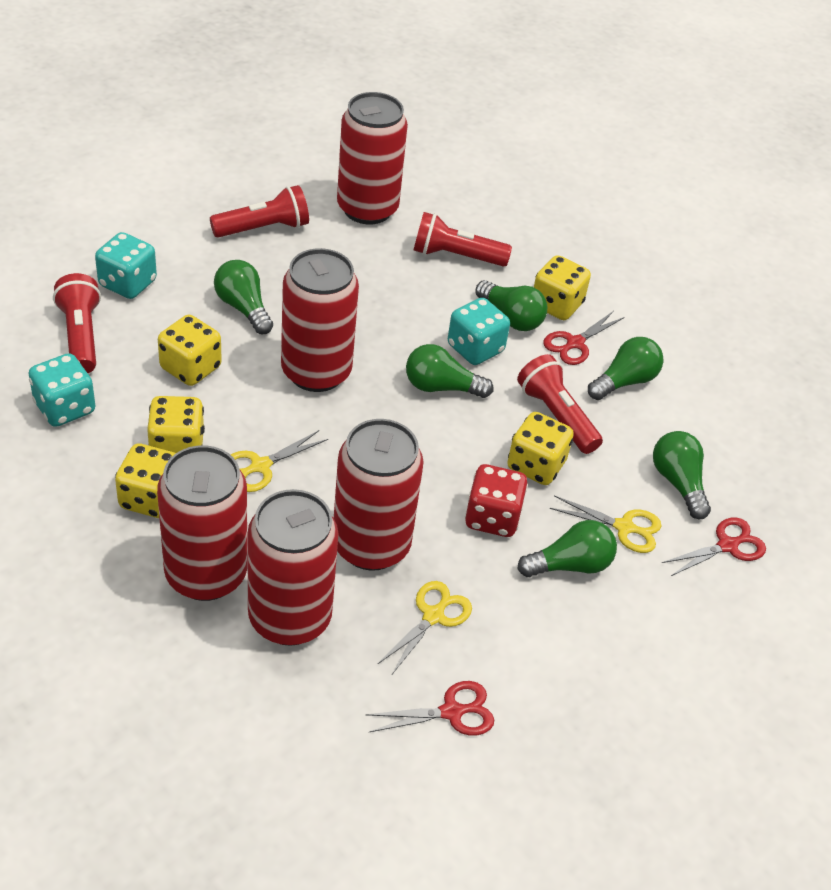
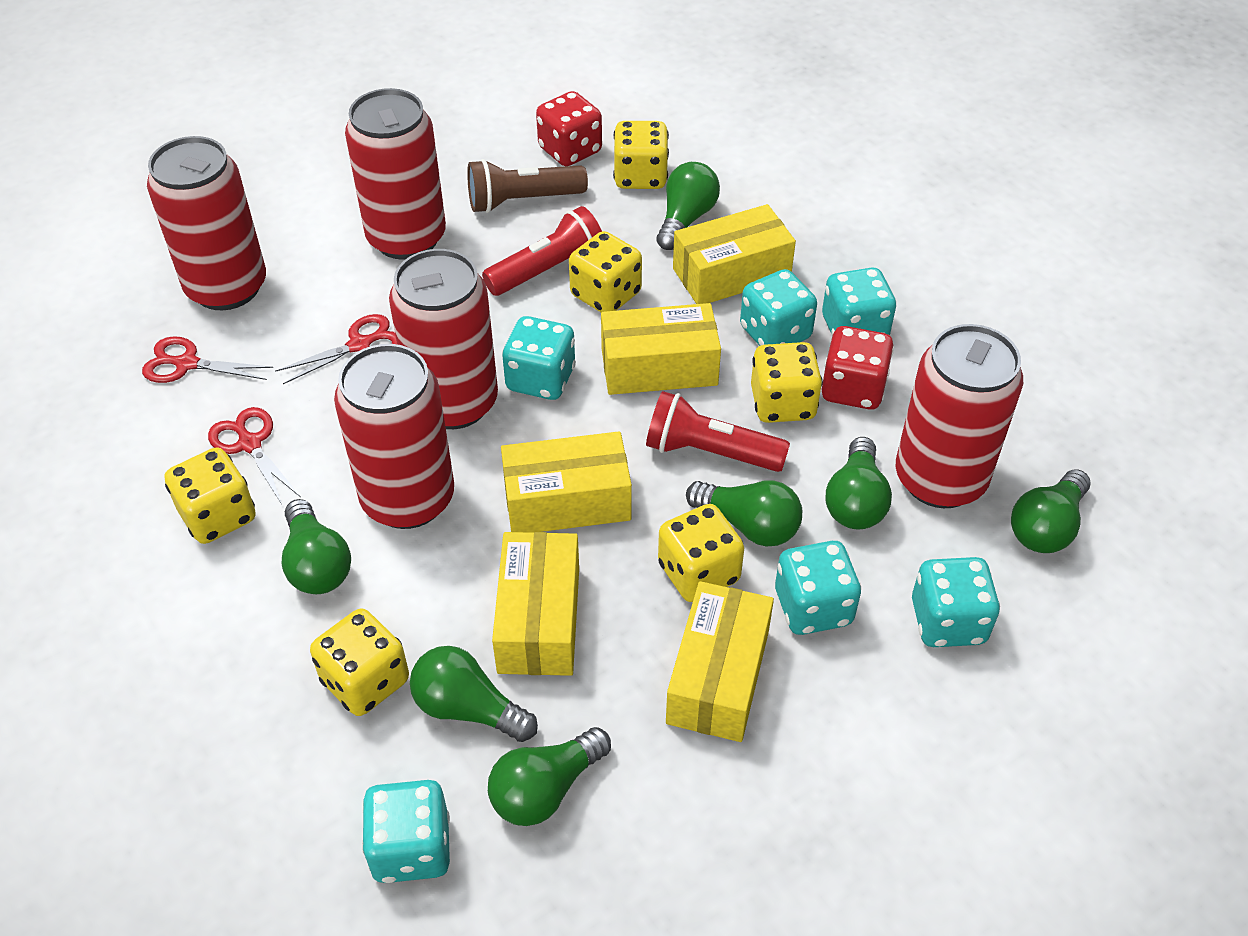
brown flashlight: none = 0 -> [467,159,588,213] = 1
green light bulb: [214,260,273,334] [406,344,493,398] [475,280,547,331] [518,520,617,577] [588,337,663,400] [653,431,711,519] = 6 -> [282,499,351,594] [410,646,538,742] [488,727,611,826] [656,162,720,250] [686,481,802,547] [825,437,892,530] [1011,469,1091,553] = 7
red dice: [465,464,528,537] = 1 -> [536,91,602,166] [822,326,894,410] = 2
red flashlight: [53,273,101,373] [210,185,309,238] [413,212,512,267] [517,354,603,454] = 4 -> [482,206,602,296] [646,391,790,472] = 2
turquoise dice: [28,353,95,427] [95,232,157,299] [448,298,510,365] = 3 -> [362,780,450,883] [502,316,576,400] [740,269,817,346] [775,541,861,635] [822,267,896,336] [912,557,1000,647] = 6
yellow box: none = 0 -> [492,532,579,676] [501,432,632,533] [601,303,721,395] [666,581,774,742] [673,204,796,304] = 5
yellow dice: [115,443,176,518] [147,396,205,453] [158,315,222,386] [507,412,574,485] [534,255,591,320] = 5 -> [165,447,256,544] [310,608,409,716] [569,231,642,312] [613,121,669,189] [658,504,744,602] [751,342,823,423] = 6
yellow scissors: [231,430,328,492] [378,581,472,674] [549,496,662,553] = 3 -> none = 0

